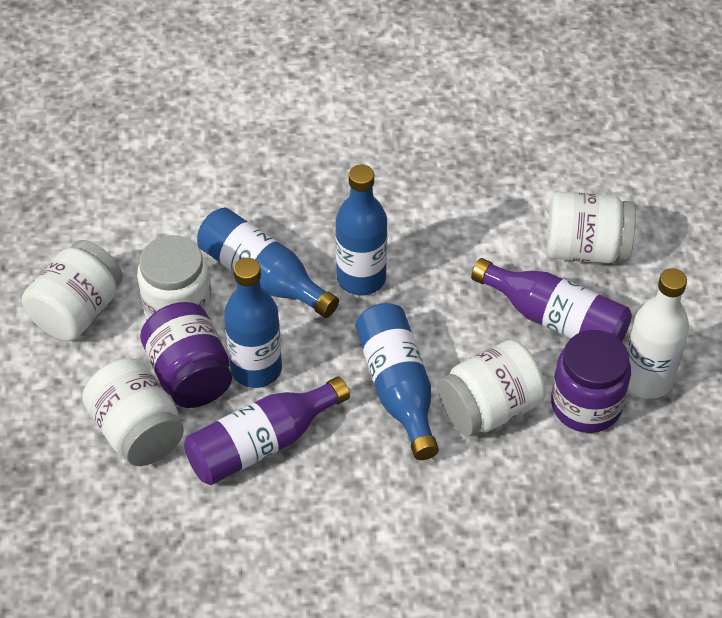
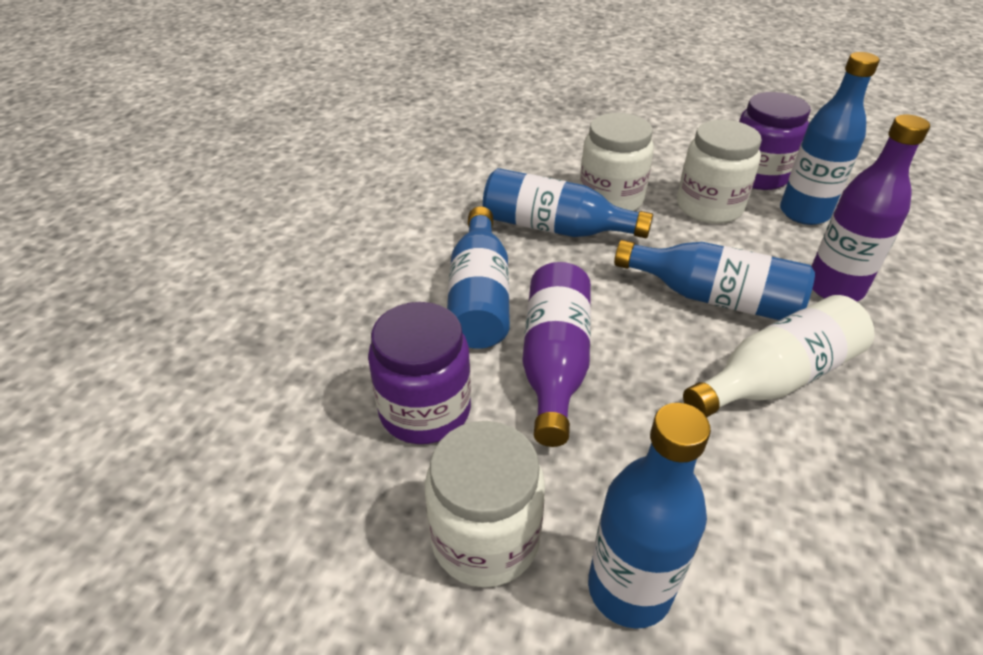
blue bottle: [197,207,339,318] [224,258,282,388] [335,165,388,295] [355,303,439,460] = 4 -> [447,206,510,349] [483,168,653,238] [588,403,711,629] [614,240,815,320] [780,52,880,225] = 5
white jar: [22,240,123,341] [82,358,184,466] [137,235,212,320] [437,340,546,436] [547,192,636,263] = 5 -> [425,421,545,588] [579,113,654,211] [677,120,762,224] = 3

